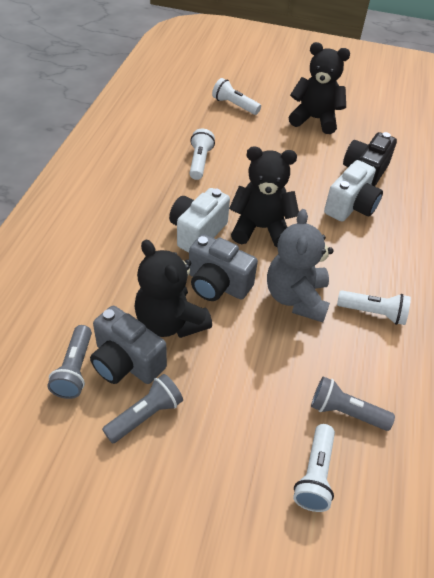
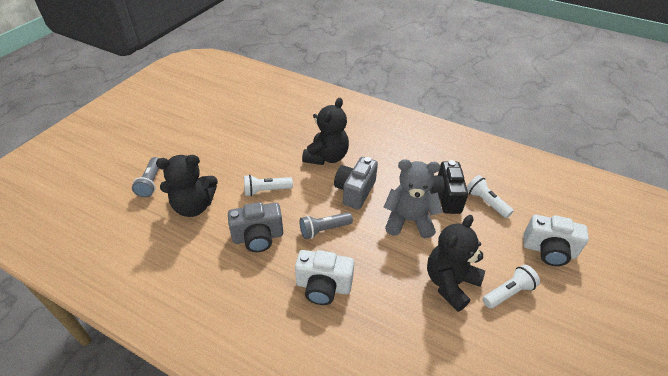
grey flashlight: [47,325,92,399] [102,374,183,443] [311,376,395,431] = 3 -> [132,157,159,197] [300,212,353,239] = 2
white flashlight: [189,129,215,180] [212,78,261,115] [293,424,335,512] [337,290,411,325] = 4 -> [244,175,293,196] [467,175,514,218] [483,265,540,309] = 3

